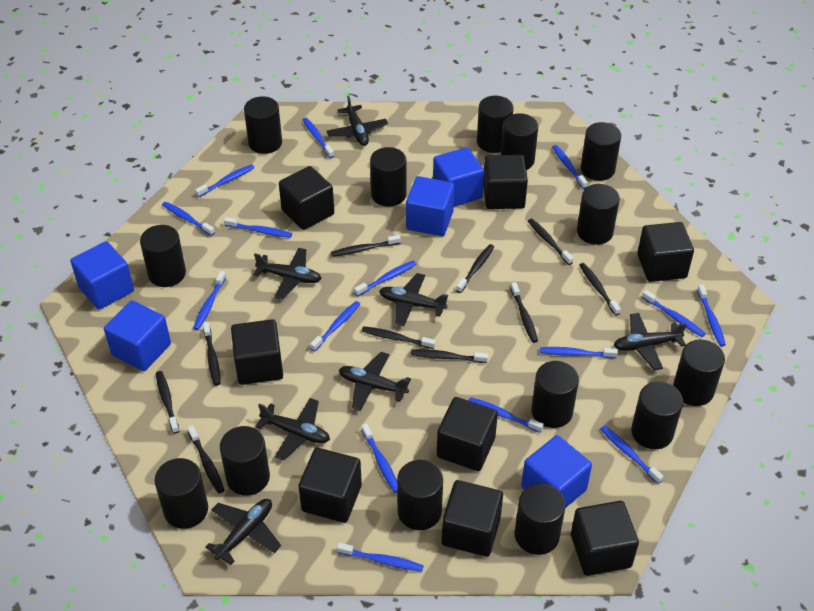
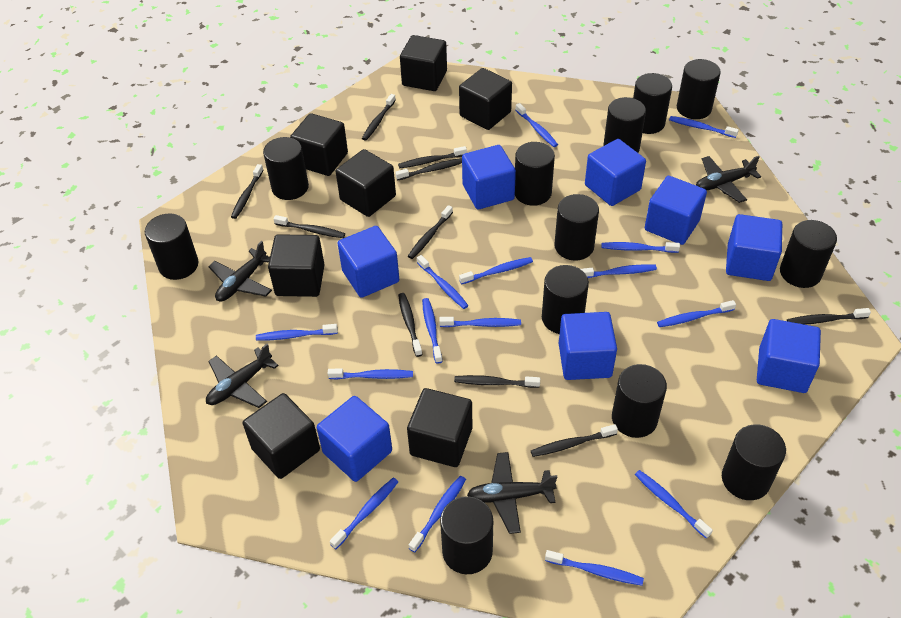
black cube: [231,319,283,385] [279,166,334,230] [298,448,362,523] [437,397,498,471] [442,480,503,557] [483,155,528,209] [571,501,639,576] [637,222,694,282] = 8 -> [243,393,320,479] [268,234,325,297] [290,113,348,176] [336,149,396,217] [400,35,447,91] [407,388,472,467] [459,68,512,130] = 7
black cylinder: [140,225,186,287] [154,458,208,529] [220,426,270,496] [244,96,282,154] [370,147,407,207] [397,460,443,530] [477,96,514,153] [501,113,538,170] [515,483,566,555] [531,361,579,428] [577,184,620,245] [581,122,621,181] [631,381,683,449] [673,340,725,406] = 14 -> [145,214,199,280] [263,137,309,200] [440,496,493,574] [515,142,555,206] [542,265,589,334] [554,194,599,261] [603,97,646,153] [612,364,667,438] [633,73,672,134] [677,59,721,119] [722,424,786,500] [780,220,837,288] = 12
black plane: [205,499,281,565] [253,248,322,299] [256,398,330,461] [327,95,388,146] [339,352,411,411] [379,273,448,326] [614,313,687,370] = 7 -> [206,344,279,408] [208,241,272,302] [467,452,557,534] [696,156,761,203] = 4
blue cube: [70,241,134,310] [104,300,171,371] [406,176,455,236] [433,147,484,207] [521,435,592,508] = 5 -> [317,396,392,482] [338,226,399,298] [462,145,516,210] [559,312,617,380] [585,139,646,206] [645,176,707,245] [726,214,782,281] [757,319,821,393] = 8

